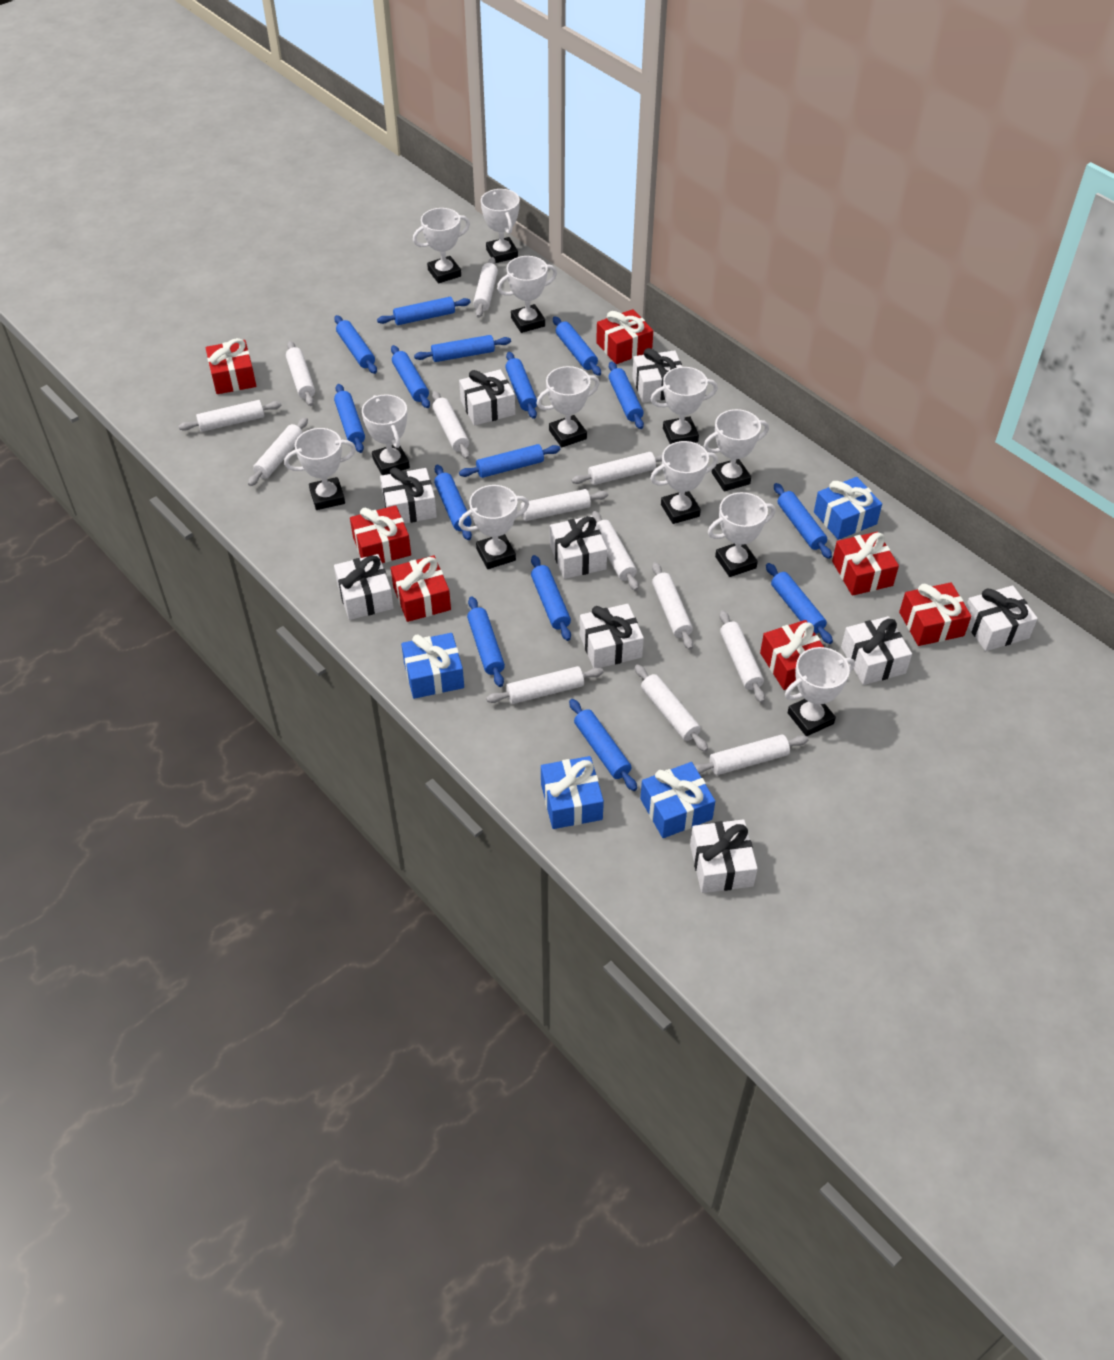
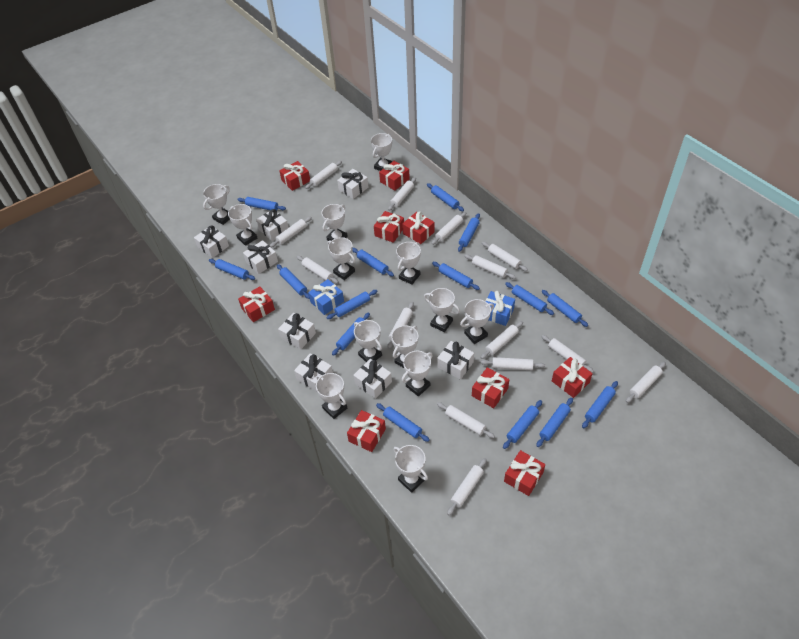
blue gift: [401,633,464,699] [541,756,604,829] [640,762,715,838] [814,477,882,540] = 4 -> [308,279,344,315] [486,291,515,326] = 2
red gift: [205,338,256,394] [350,505,411,563] [391,556,451,622] [596,309,653,364] [760,620,824,690] [832,532,899,596] [899,582,972,646] = 7 -> [238,286,275,322] [279,161,310,191] [347,410,386,452] [374,211,404,243] [379,161,410,191] [402,211,435,244] [472,367,509,408] [504,450,545,496] [552,357,593,398] = 9
white gift: [334,554,394,620] [380,467,437,524] [459,369,515,426] [550,516,607,579] [580,604,644,668] [632,348,682,403] [690,819,758,893] [841,616,912,685] [966,585,1038,651] = 9 -> [194,225,229,258] [243,240,278,274] [256,209,289,241] [278,313,316,350] [294,353,333,392] [337,169,368,199] [353,359,392,399] [437,341,474,380] = 8
white rolling pin: [179,400,282,432] [248,418,308,486] [286,341,315,406] [432,391,470,459] [473,257,498,318] [486,666,604,704] [517,489,608,521] [571,452,662,485] [592,511,639,591] [635,664,708,752] [652,562,693,650] [694,735,808,775] [719,610,765,703] = 13 -> [270,217,312,247] [297,256,339,284] [305,161,342,189] [387,302,414,348] [388,178,416,211] [432,212,466,245] [437,402,495,438] [447,458,487,515] [464,254,516,279] [480,321,523,359] [481,357,545,370] [482,242,528,271] [541,335,594,373] [626,362,666,403] = 14
white trophy: [284,428,356,510] [362,394,410,475] [413,208,470,283] [458,485,529,569] [481,189,520,263] [497,256,557,333] [536,366,599,447] [650,441,718,524] [651,367,718,444] [704,409,769,491] [708,492,776,577] [785,647,855,736] = 12 -> [203,184,230,225] [228,204,257,246] [316,373,347,419] [321,204,348,241] [327,237,355,280] [354,320,382,362] [371,133,393,171] [391,325,418,368] [394,445,428,493] [396,242,421,285] [402,351,433,397] [424,288,460,332] [460,299,494,344] = 13

